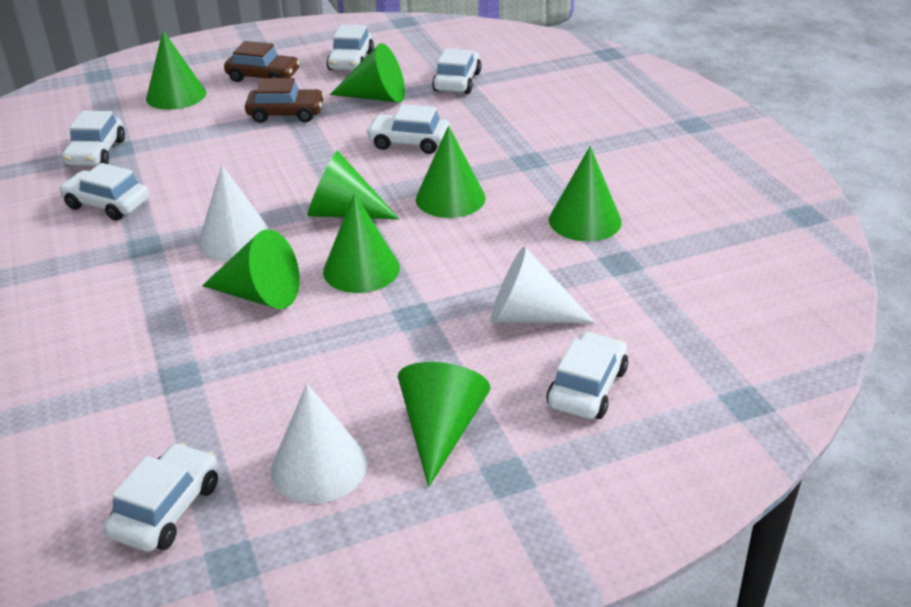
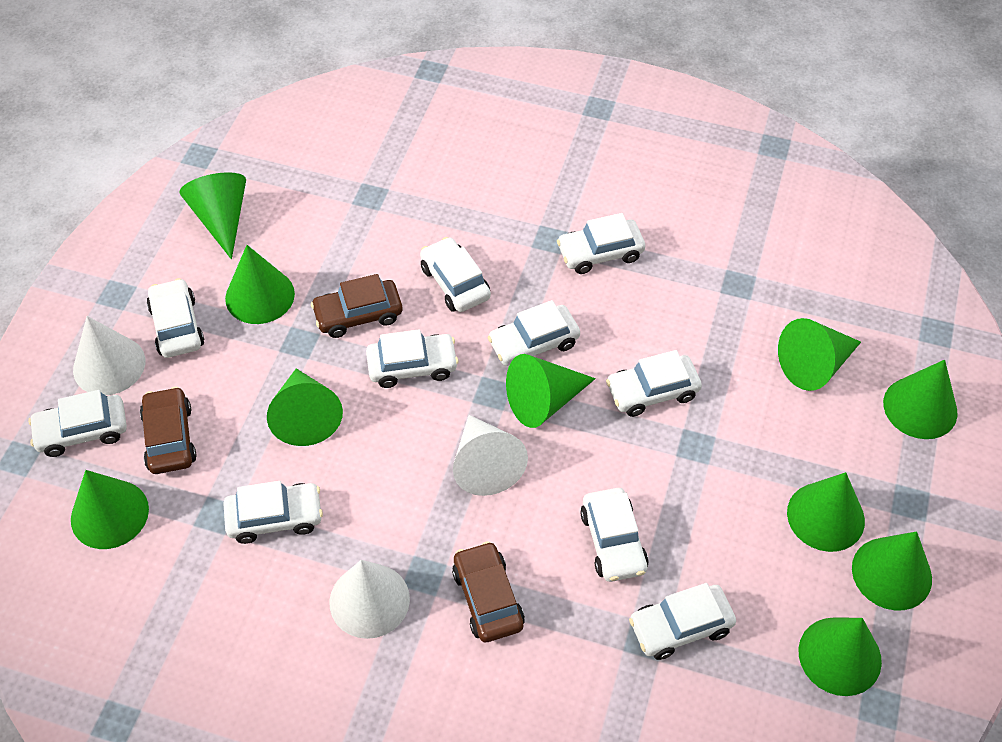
brown car: [224,41,300,82] [245,78,324,123] = 2 -> [140,386,197,474] [311,274,402,338] [452,541,525,642] = 3
green cone: [146,31,206,110] [202,229,300,309] [307,150,399,219] [323,193,400,293] [330,43,405,103] [398,362,490,487] [416,125,486,218] [549,146,622,241] = 8 -> [71,470,149,549] [179,172,246,259] [225,245,295,324] [267,368,343,446] [506,354,596,428] [778,318,861,391] [787,472,865,552] [799,617,882,696] [852,531,932,610] [883,360,958,439] = 10
white car: [59,163,150,221] [62,111,125,166] [104,443,218,552] [327,24,374,71] [366,104,451,154] [432,48,482,94] [546,332,628,419] = 7 -> [28,390,127,457] [147,278,204,358] [223,481,323,544] [366,329,459,388] [420,237,491,312] [487,300,580,366] [557,213,645,274] [580,488,649,582] [606,350,702,417] [629,583,736,660] = 10

